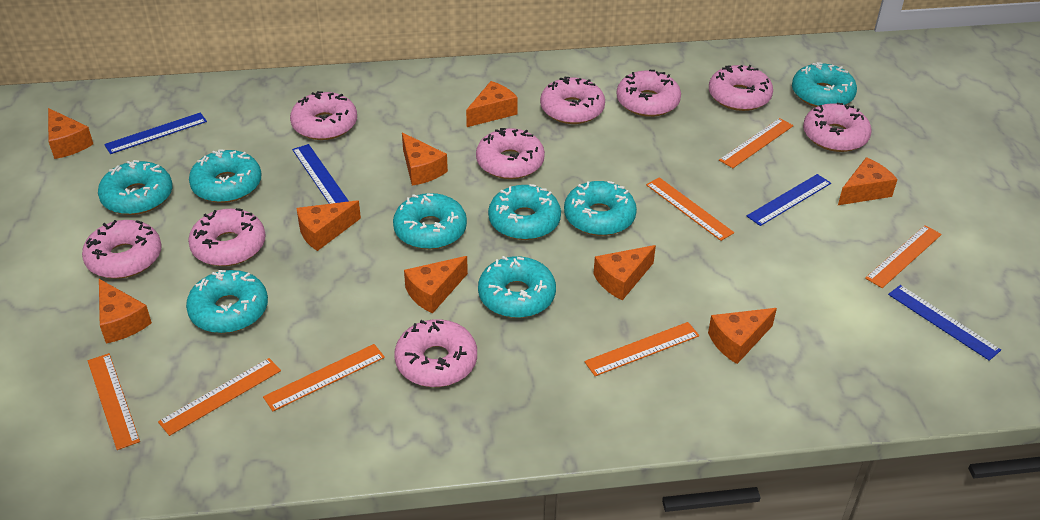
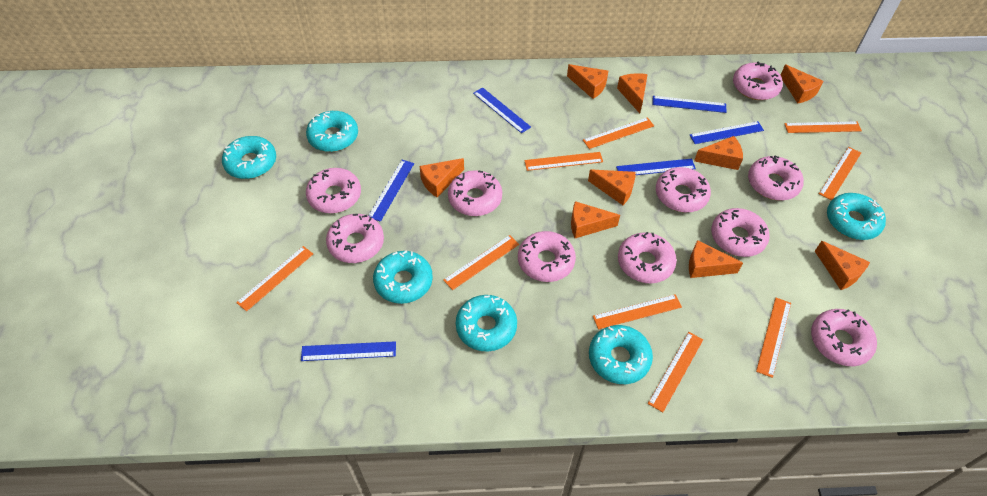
blue ruler: [104,112,207,154] [292,144,349,204] [747,174,831,226] [888,285,1001,361] = 4 -> [301,341,396,361] [368,160,414,222] [473,87,531,133] [616,159,696,175] [652,96,727,113] [690,121,764,144] = 6
orange ruler: [88,353,140,450] [158,358,281,436] [263,344,385,411] [584,322,699,376] [646,177,734,241] [719,118,793,168] [865,225,942,288] = 7 -> [236,246,313,311] [443,235,519,290] [524,152,603,171] [583,117,654,149] [593,294,682,329] [648,332,703,412] [756,298,791,378] [784,121,862,133] [819,147,861,201] = 9
pink donut: [82,220,162,279] [188,208,265,266] [290,91,357,140] [394,319,477,387] [476,128,545,179] [540,77,605,124] [616,70,681,117] [709,65,773,111] [803,103,872,152] = 9 -> [306,168,361,213] [326,214,384,263] [448,170,502,216] [518,231,576,282] [618,232,677,283] [656,167,711,212] [711,208,770,257] [733,62,783,100] [748,156,804,201] [811,309,877,366] = 10
turquoise donut: [98,160,172,215] [186,270,268,333] [189,149,261,203] [393,193,467,249] [478,256,556,318] [488,184,561,240] [564,181,637,236] [792,62,857,107] = 8 -> [222,136,276,179] [306,111,358,152] [373,250,433,304] [456,295,517,352] [589,325,653,384] [827,193,886,240] = 6

